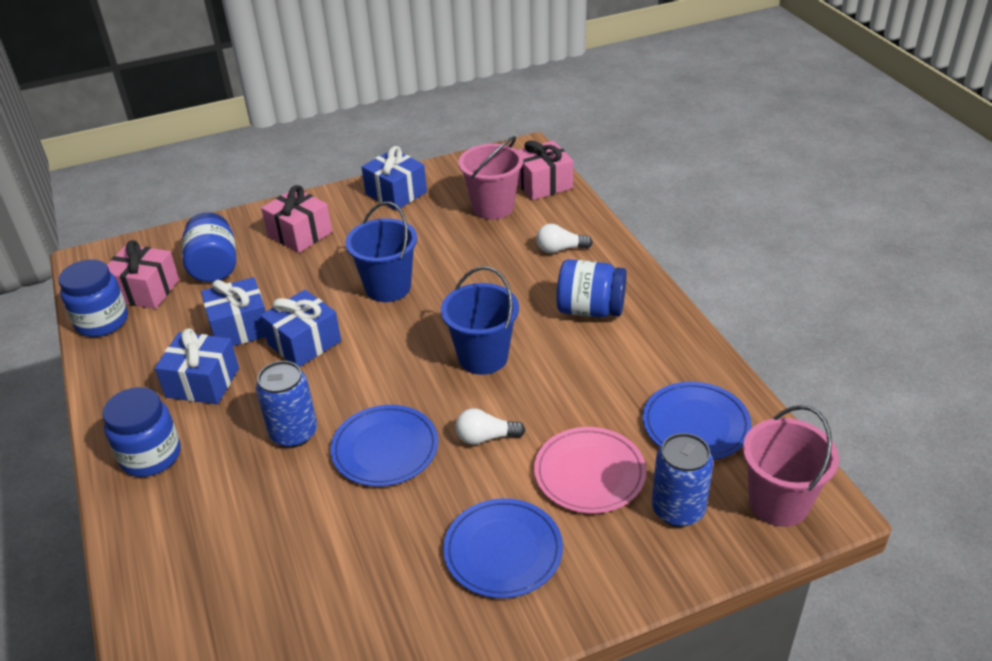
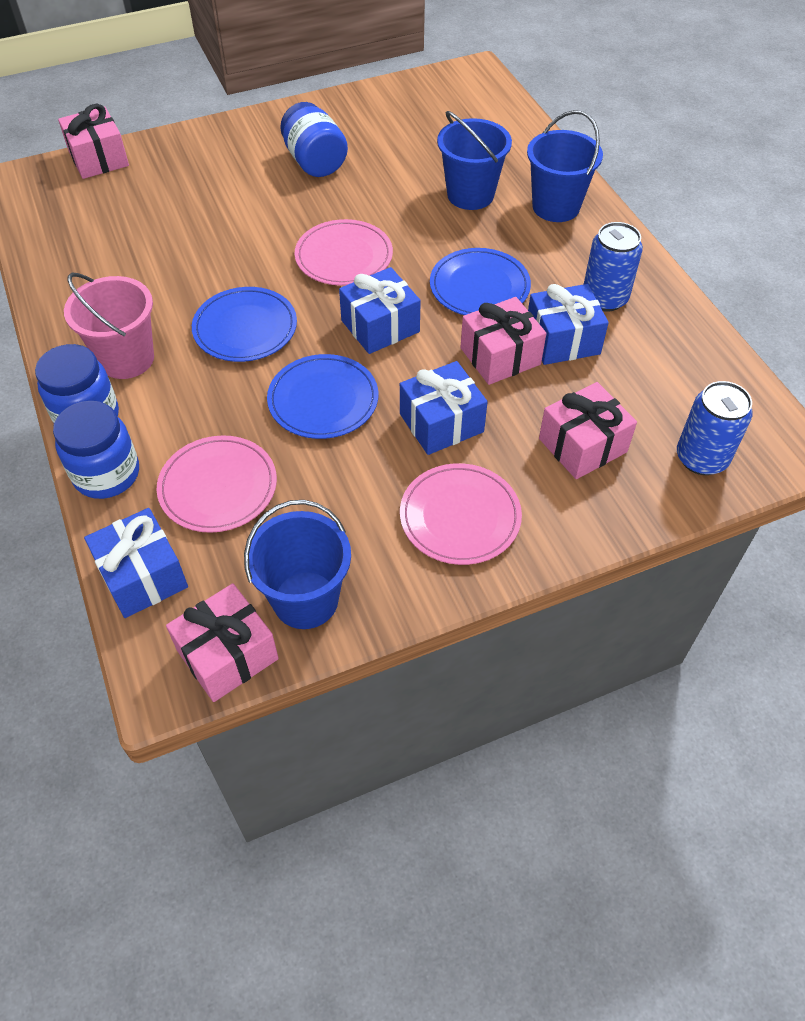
blue bucket: [345,202,417,302] [441,266,519,375] = 2 -> [244,500,351,629] [437,111,512,210] [527,110,603,222] = 3
blue jar: [58,259,128,337] [102,387,181,477] [182,212,236,282] [557,259,627,318] = 4 -> [35,344,119,423] [53,401,139,499] [280,102,348,177] = 3
pink bucket: [458,136,523,220] [743,405,839,527] = 2 -> [64,273,154,379] = 1
pink gift: [107,240,179,309] [261,185,332,253] [517,140,573,200] = 3 -> [58,104,129,179] [166,583,279,702] [460,297,547,385] [539,382,637,479] = 4
pink plate: [534,427,646,514] = 1 -> [157,435,277,533] [295,219,393,286] [400,463,522,565] = 3
white light bulb: [455,408,525,445] [536,224,593,253] = 2 -> none = 0

